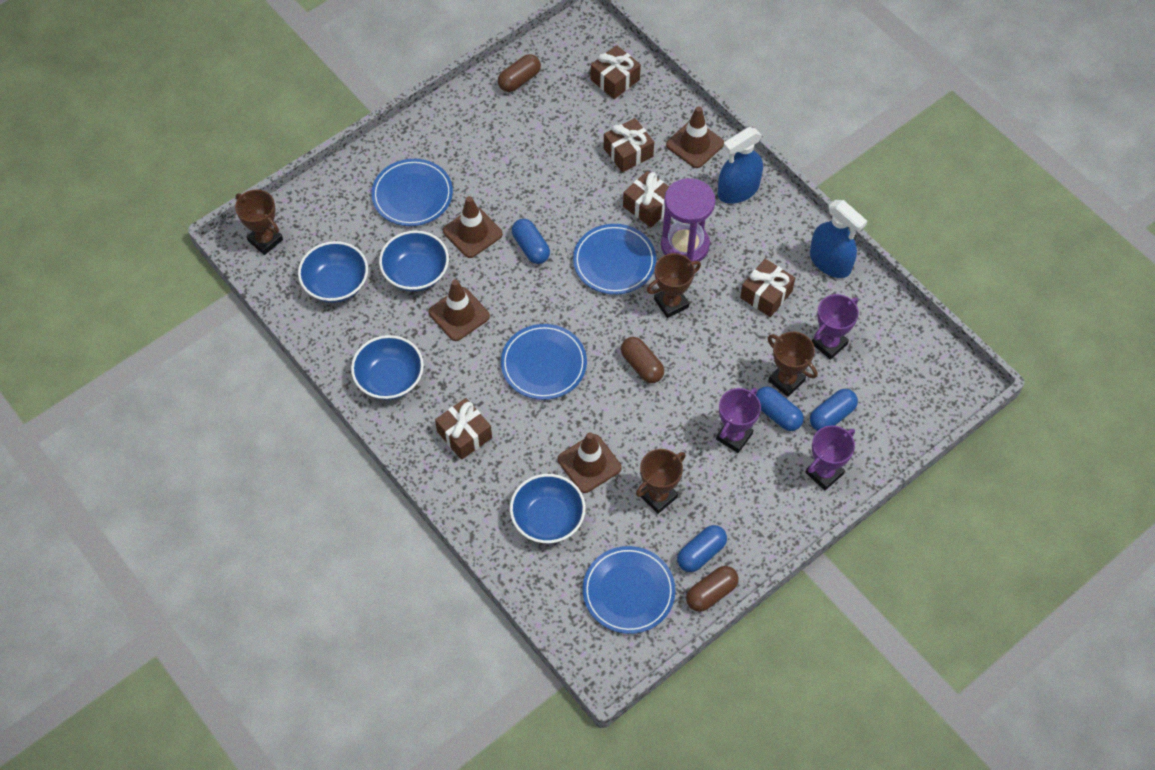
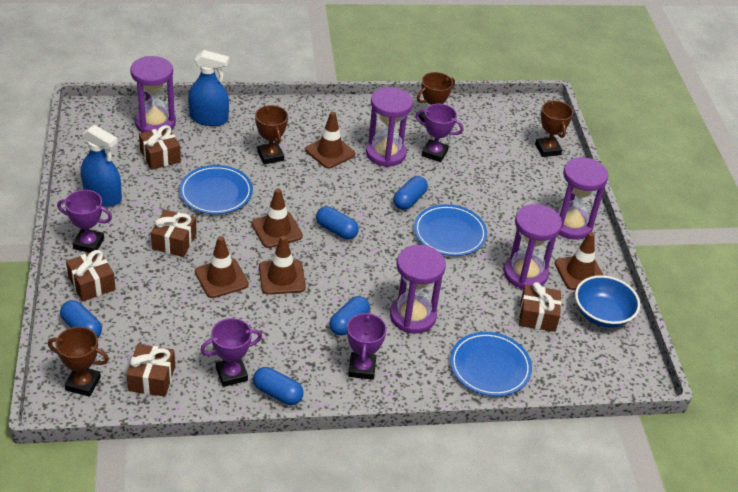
blue bowl: [298,241,368,303] [351,335,424,400] [379,230,449,291] [510,474,586,543] = 4 -> [575,275,640,328] = 1
blue capsule: [512,219,550,264] [677,525,727,572] [756,387,804,431] [810,389,858,431] = 4 -> [60,300,102,338] [253,367,304,405] [316,206,359,239] [329,296,370,336] [393,176,428,210] = 5
blue plate: [371,159,453,226] [501,324,587,400] [573,224,656,295] [583,546,675,634] = 4 -> [179,165,253,214] [414,204,487,256] [450,332,532,396] = 3
brown capsule: [498,54,541,92] [621,337,664,383] [686,566,739,612] = 3 -> none = 0
brown traffic cone: [429,280,490,341] [443,196,503,258] [558,432,622,493] [666,106,724,168] = 4 -> [195,236,249,298] [251,188,303,248] [259,236,306,295] [305,111,355,169] [554,232,603,290] = 5
purple hourglass: [661,178,715,262] = 1 -> [130,56,176,133] [366,87,413,167] [390,245,446,334] [504,204,562,289] [555,157,608,240] = 5
purple trophy: [716,388,761,453] [805,425,855,490] [812,294,859,360] = 3 -> [57,190,112,253] [201,318,262,387] [347,311,387,380] [416,104,463,162] = 4

